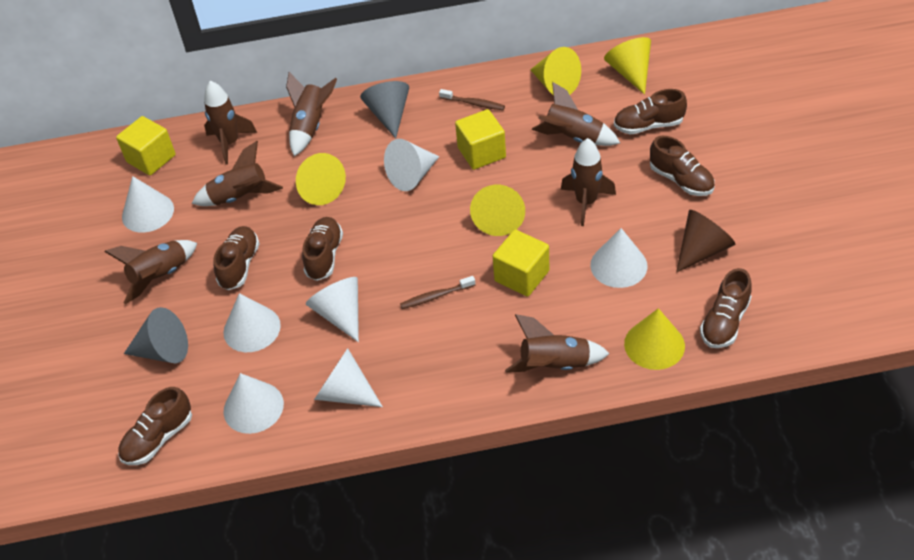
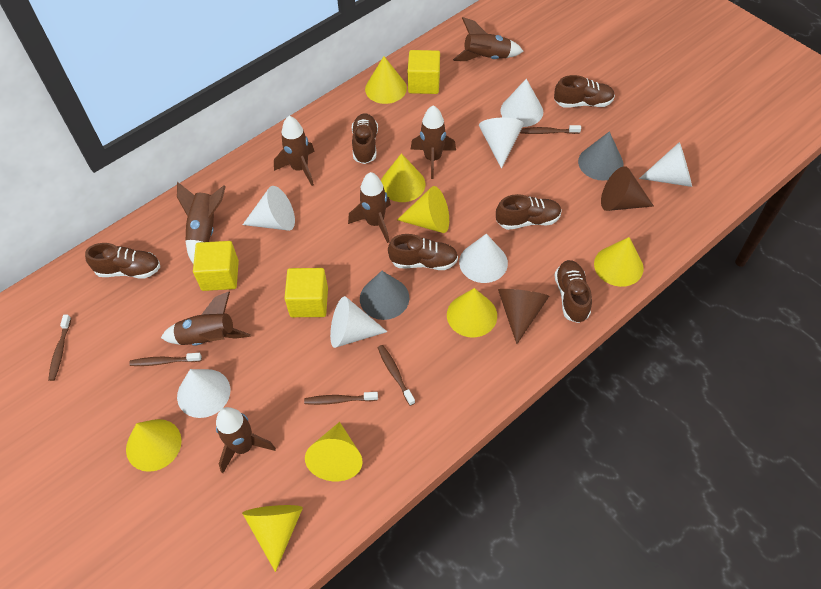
brown cone: [676,210,736,273] = 1 -> [498,289,549,344] [601,166,654,211] = 2
brown toothbrush: [400,276,475,309] [439,89,505,110] = 2 -> [48,315,71,381] [129,353,202,366] [304,392,378,405] [378,345,415,406] [520,125,581,134] = 5
yellow cone: [296,153,346,205] [470,185,525,236] [530,47,581,95] [604,37,651,95] [624,308,685,370] = 5 -> [126,419,182,472] [242,505,303,572] [305,422,363,482] [365,56,407,104] [381,153,425,202] [397,186,449,233] [447,288,497,338] [594,237,644,287] = 8

